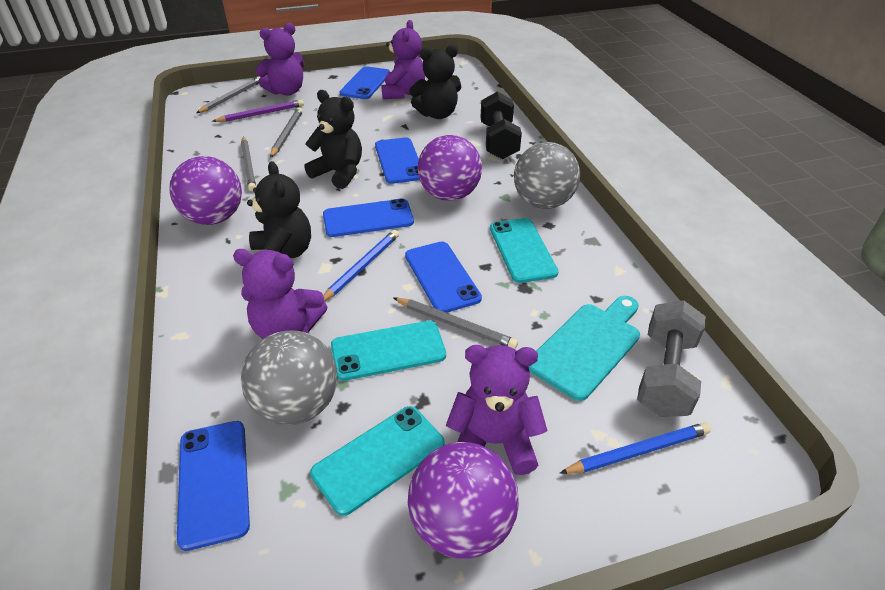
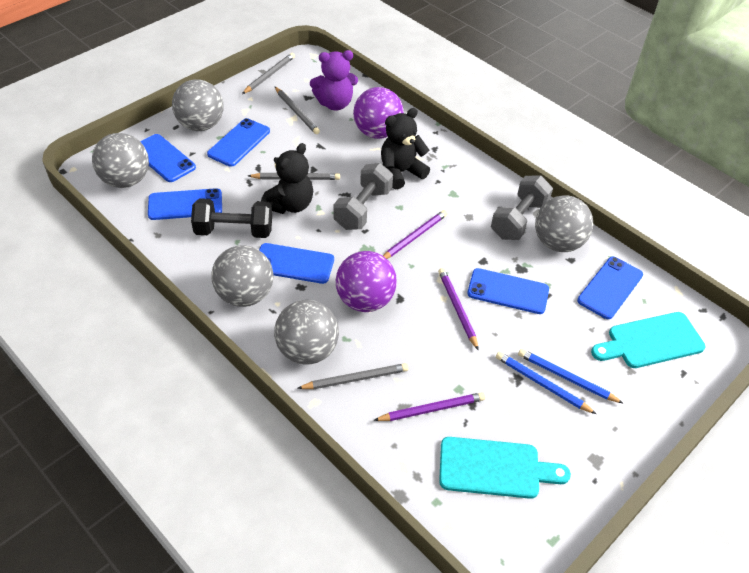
black teddy bear: [247,161,311,258] [304,90,362,189] [409,45,461,119] = 3 -> [261,143,313,214] [381,108,430,189] = 2
blue phone: [177,421,250,551] [323,198,414,237] [339,66,390,99] [375,137,420,184] [405,241,482,313] = 5 -> [140,134,196,182] [148,188,222,220] [207,118,270,167] [259,243,334,284] [467,268,549,314] [577,257,643,319] = 6
grey ball: [241,330,337,425] [514,142,580,209] = 2 -> [92,133,149,188] [172,79,223,131] [211,245,274,307] [274,300,339,365] [535,195,593,252] = 5
grey dumbbell: [637,300,706,417] = 1 -> [334,163,393,230] [491,175,553,240] = 2
purple ball: [169,156,242,225] [408,442,519,559] [417,135,482,201] = 3 -> [336,251,397,312] [353,87,404,139] = 2
purple pencil: [212,99,304,122] = 1 -> [373,392,485,421] [383,210,447,259] [438,268,479,351] = 3
purple teddy bear: [233,249,327,339] [255,23,305,96] [382,20,425,99] [446,345,548,475] = 4 -> [310,50,358,110] = 1
turquoise cutting board: [528,296,640,401] = 1 -> [439,437,571,499] [591,312,705,368] = 2
turquoise phone: [310,406,445,516] [331,321,446,381] [490,218,559,283] = 3 -> none = 0

